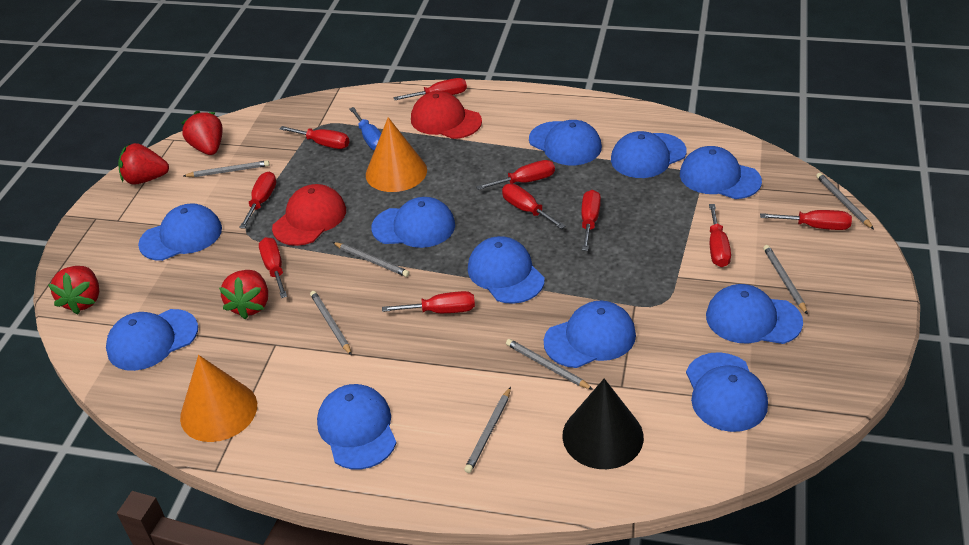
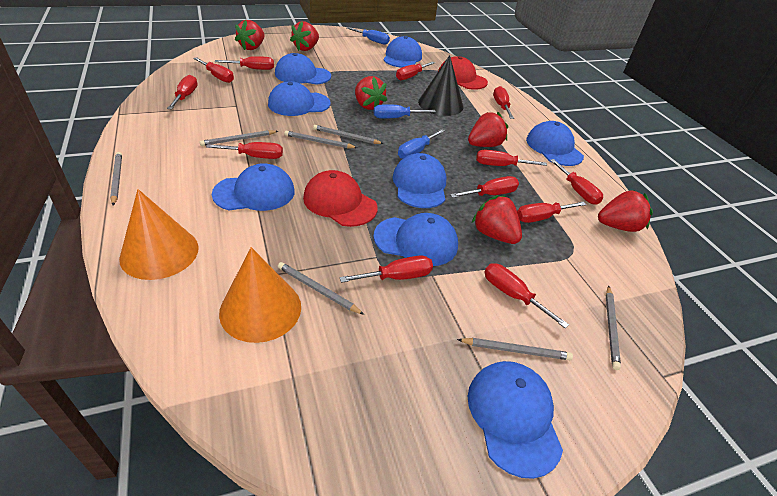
blue cap: [106,309,198,371] [138,203,222,261] [317,384,397,470] [371,197,455,248] [468,236,545,304] [529,120,602,165] [544,301,636,368] [611,131,687,178] [680,146,762,199] [686,352,768,432] [706,284,803,344] = 11 -> [212,163,294,211] [268,81,331,116] [275,53,331,85] [373,213,458,266] [383,36,422,68] [393,153,447,208] [468,361,563,479] [526,121,584,166] = 8
blue screwdriver: [349,107,381,150] = 1 -> [346,27,390,45] [374,104,436,119] [398,129,444,159] = 3
red screwdriver: [239,172,276,229] [259,237,287,298] [280,126,350,149] [382,291,475,313] [393,78,467,100] [476,160,555,190] [502,184,565,229] [582,190,601,251] [709,204,731,267] [760,210,852,230] = 10 -> [167,75,197,110] [193,57,234,83] [206,142,283,159] [215,56,274,70] [340,256,433,283] [396,61,435,80] [450,176,519,198] [476,150,547,166] [484,263,569,328] [493,86,514,119] [517,202,586,223] [550,159,603,205] = 12
red strawberry: [48,266,99,314] [118,143,169,185] [181,111,222,155] [219,270,268,320] = 4 -> [235,20,265,50] [290,21,319,51] [355,76,387,110] [468,112,508,147] [472,195,522,244] [598,190,653,232] = 6

